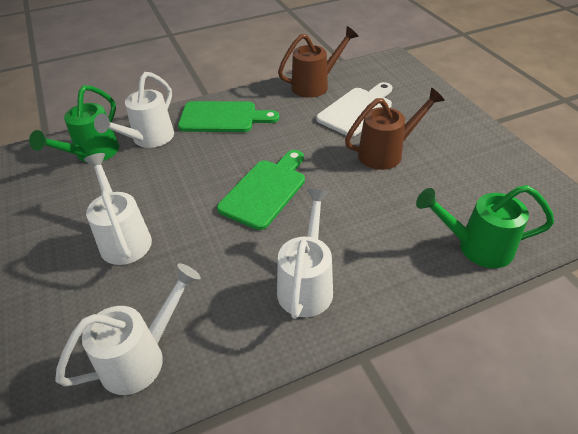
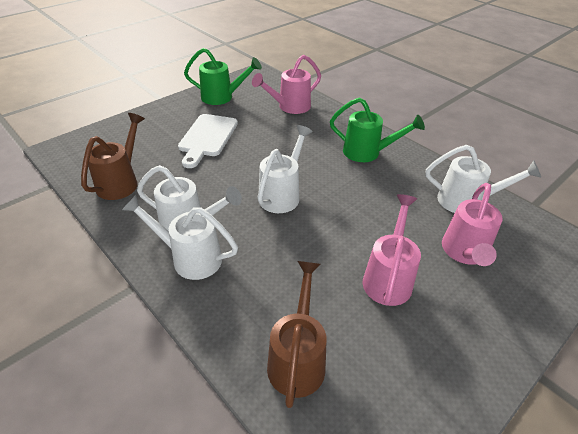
green cutting board: [178,101,279,132] [217,150,305,230] = 2 -> none = 0
pink watering can: none = 0 -> [252,55,321,114] [363,194,421,306] [442,183,503,266] = 3

